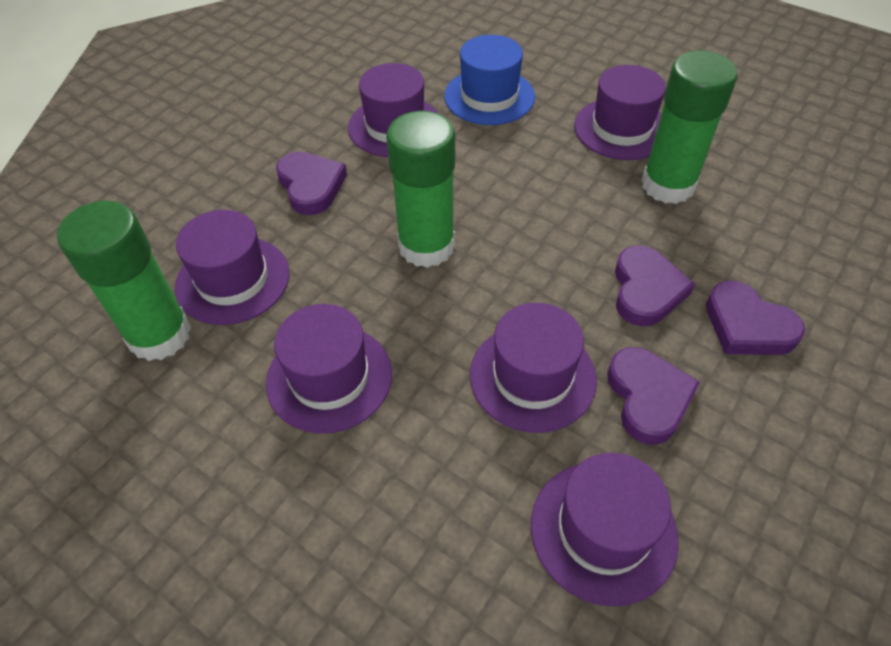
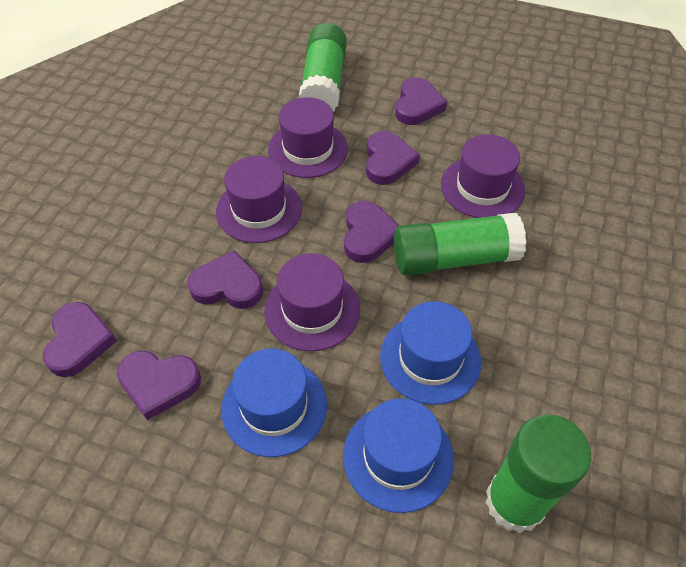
blue hat: [444,35,535,125] = 1 -> [221,349,327,457] [343,398,454,513] [380,301,481,405] = 3
purple hat: [175,210,289,325] [266,304,392,433] [348,63,439,157] [470,303,597,433] [531,453,679,606] [574,65,666,160] = 6 -> [216,156,302,243] [264,253,360,351] [268,97,348,178] [441,134,525,218] = 4
purple heart: [276,152,347,215] [607,347,700,444] [615,245,695,326] [706,281,805,355] = 4 -> [43,302,117,377] [117,351,201,420] [187,250,263,309] [344,201,399,263] [366,131,420,185] [395,77,447,125] = 6

